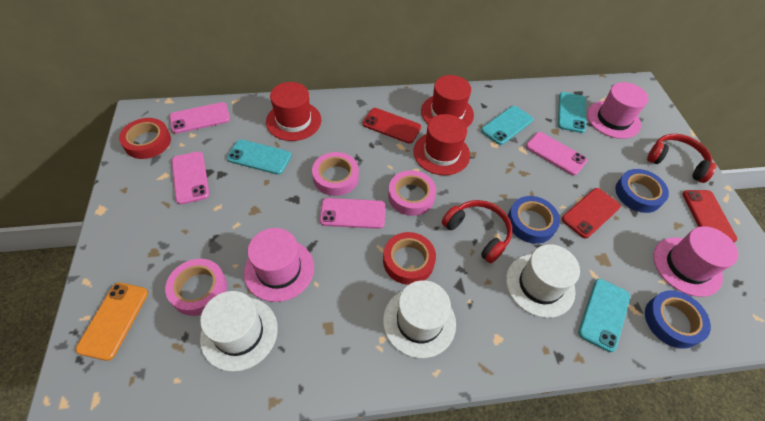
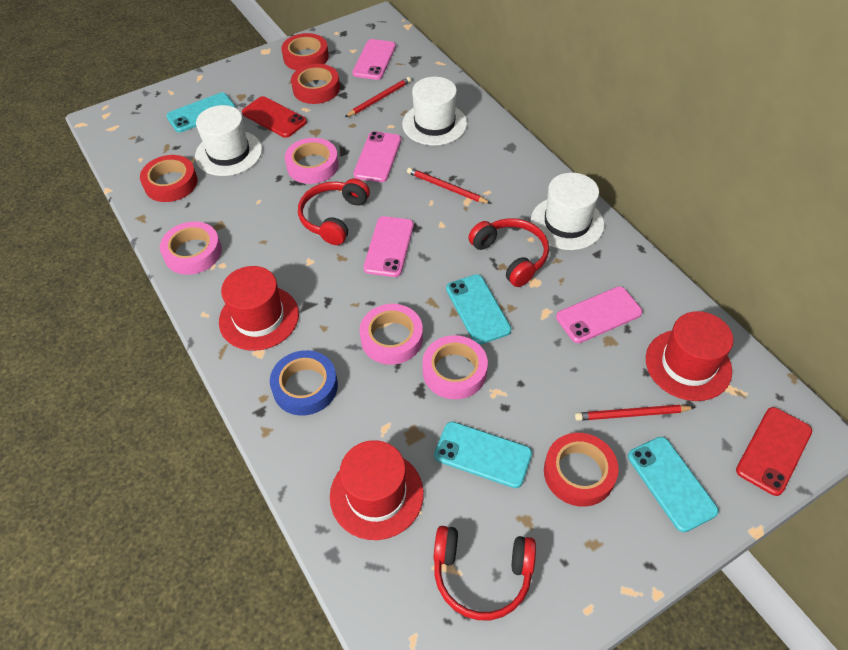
blue tape: [508,196,560,244] [615,169,669,213] [645,290,711,349] = 3 -> [270,350,338,415] = 1
orange phone: [76,283,148,361] = 1 -> none = 0
pink hat: [244,228,314,302] [587,82,648,139] [653,226,738,297] = 3 -> none = 0
pink tape: [165,259,227,316] [312,152,359,196] [388,170,436,216] = 3 -> [160,221,222,275] [285,138,339,184] [360,304,423,365] [422,335,488,399] = 4
red headphones: [442,200,512,263] [647,134,716,183] = 2 -> [298,178,370,245] [434,526,536,620] [468,218,549,287] = 3
red pencil: none = 0 -> [345,77,411,117] [407,167,491,204] [575,405,695,421] = 3
red phone: [363,108,421,143] [562,188,621,238] [683,190,737,242] = 3 -> [242,96,307,138] [736,407,812,496] = 2
red tape: [119,118,171,159] [383,232,436,285] = 2 -> [140,155,198,202] [281,33,329,70] [291,64,340,104] [544,433,619,507] = 4

